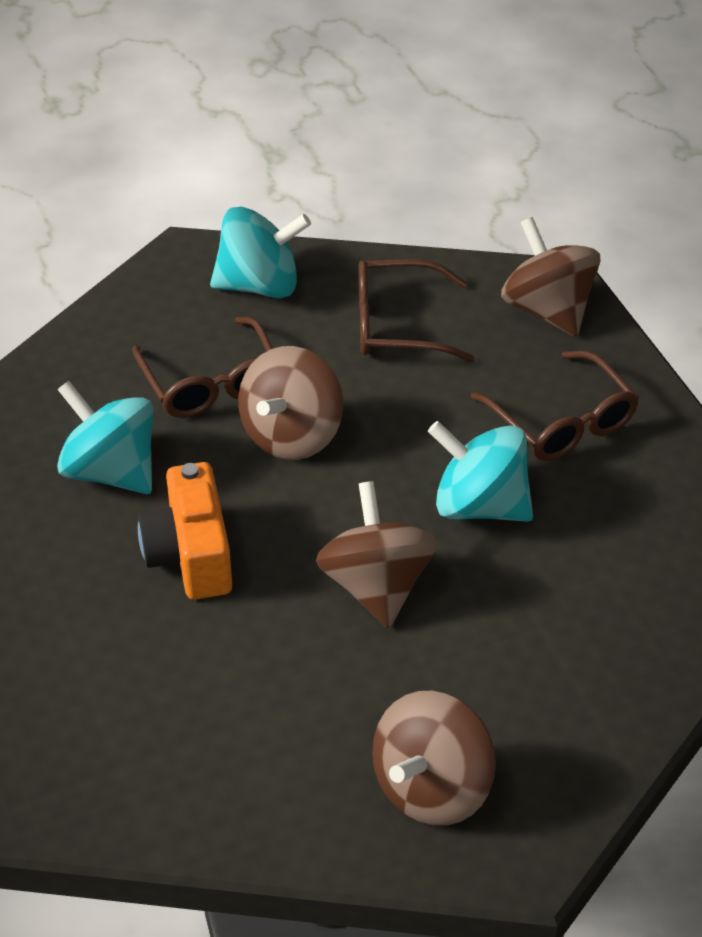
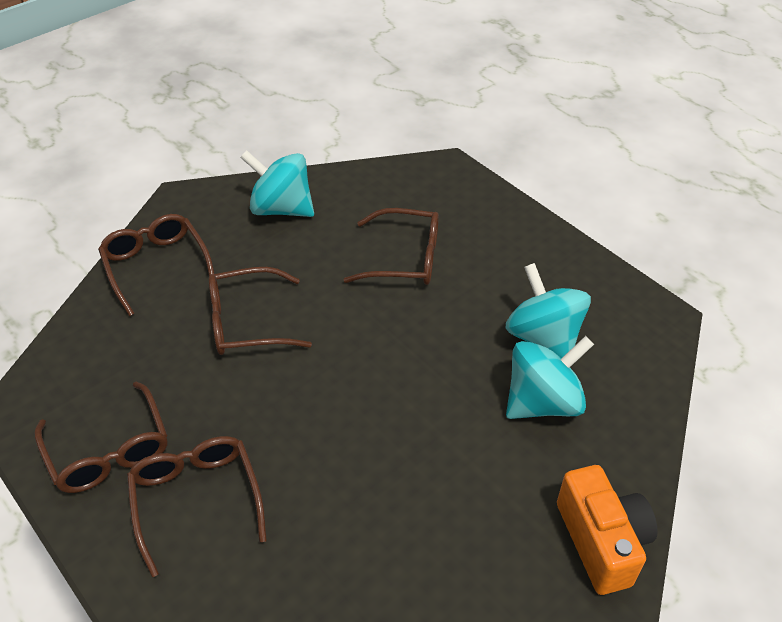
brown glasses: [132,317,273,418] [358,259,474,362] [471,350,639,461] = 3 -> [35,381,168,493] [98,214,215,316] [127,436,267,577] [209,267,312,355] [344,208,439,285] = 5
brown spinning top: [238,346,343,460] [316,481,438,628] [372,691,496,826] [501,217,600,337] = 4 -> none = 0

